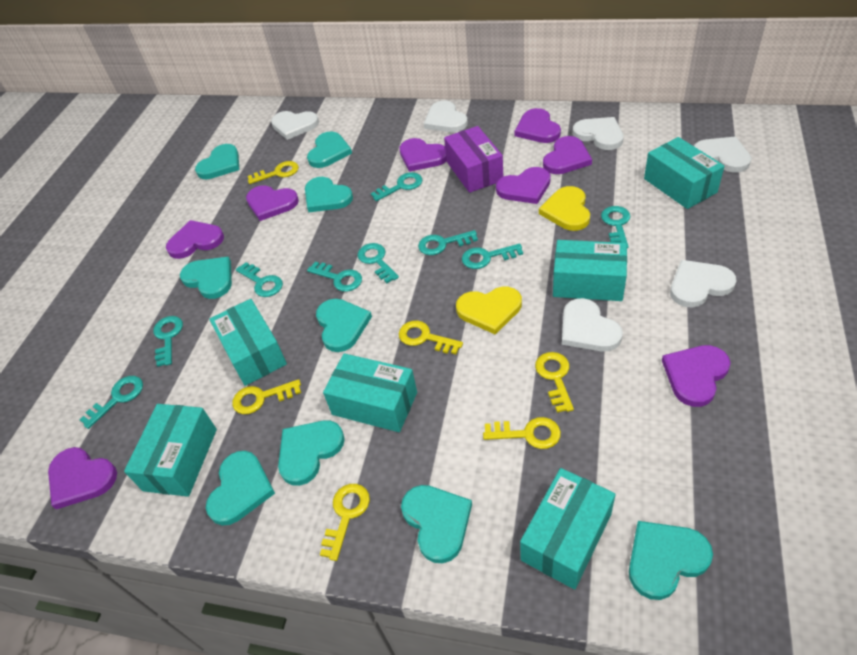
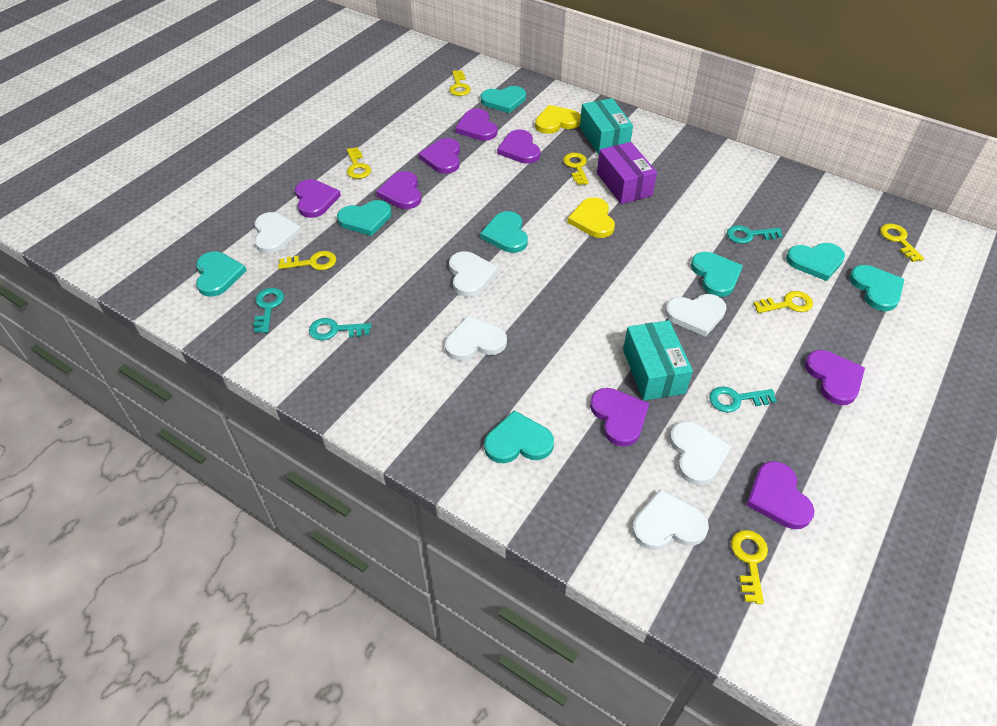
turquoise box: [124,404,217,497] [209,299,287,386] [323,353,417,432] [520,468,616,590] [553,240,627,301] [644,137,725,209] = 6 -> [580,98,633,155] [623,320,693,401] = 2
turquoise heart: [180,257,232,299] [195,144,239,179] [206,451,275,526] [278,420,345,486] [305,177,353,212] [307,131,352,168] [316,299,372,352] [401,485,472,563] [629,521,713,600] = 9 -> [196,251,247,297] [337,200,392,236] [480,211,528,253] [481,86,526,113] [484,410,554,463] [691,252,743,297] [786,243,845,281] [849,265,905,311] = 8
turquoise key: [80,376,143,429] [153,316,183,367] [236,262,283,297] [307,262,362,292] [357,243,399,283] [371,172,423,201] [418,230,478,255] [462,244,523,269] [601,206,630,248] = 9 -> [254,288,284,333] [309,318,371,340] [709,386,777,412] [727,225,783,244] = 4
yellow key: [232,379,301,414] [248,161,299,184] [320,484,370,561] [399,320,463,355] [483,417,561,449] [535,352,574,413] = 6 -> [278,251,337,270] [347,147,371,179] [449,70,471,96] [563,153,589,185] [731,530,768,604] [753,291,813,313] [880,223,925,262] = 7

